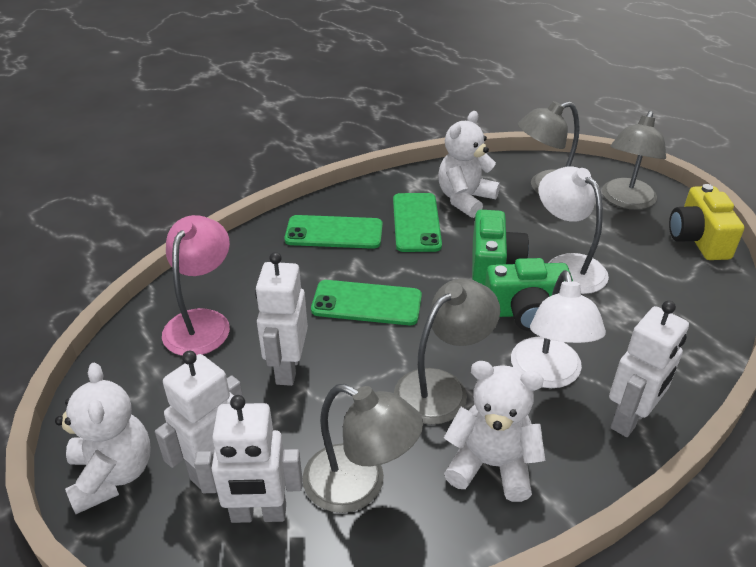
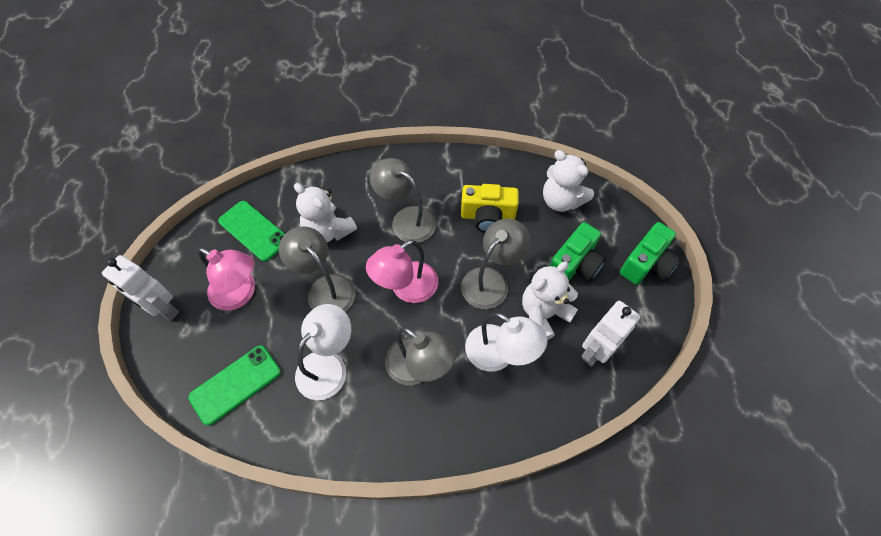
green phone: [284,215,383,249] [311,280,422,325] [393,193,442,252] = 3 -> [188,345,281,426] [218,201,285,262] = 2
pink lamp: [162,215,230,356] = 1 -> [197,248,255,311] [366,240,438,303] = 2
white robot: [155,351,243,489] [194,395,303,523] [255,252,308,386] [609,301,689,437] = 4 -> [102,255,179,321] [582,301,640,367] = 2

